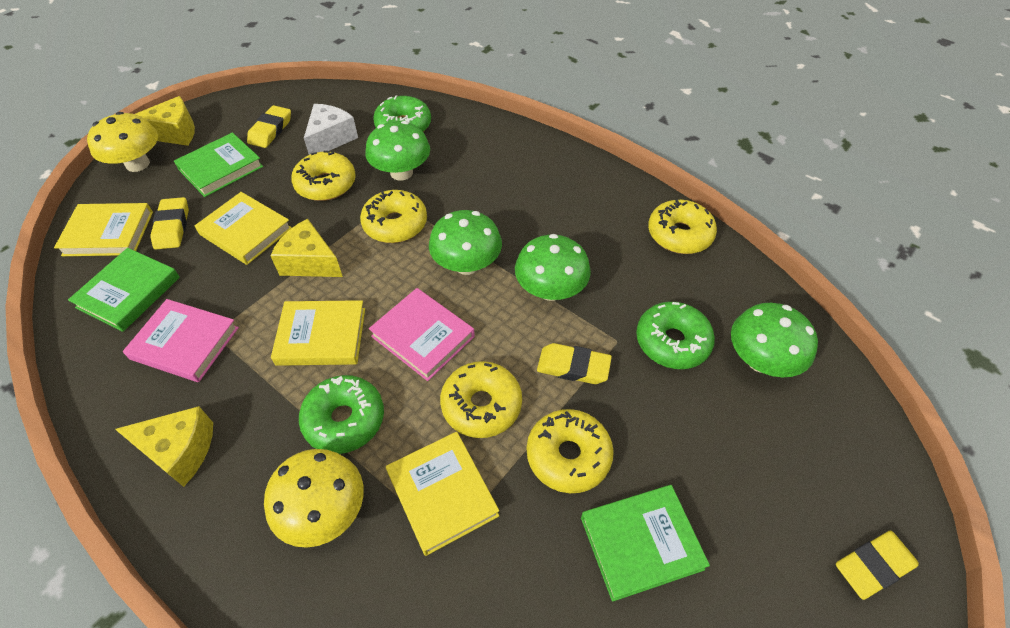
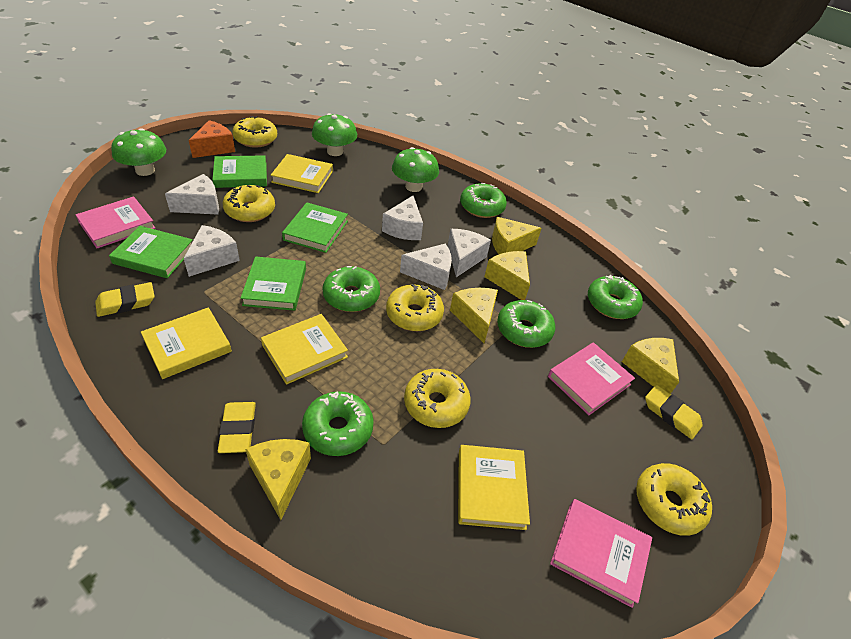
green book: [68,248,180,332] [174,132,263,197] [581,485,710,602] = 3 -> [109,226,193,278] [212,155,267,188] [241,256,306,311] [282,203,348,253] = 4
green donut: [299,375,384,454] [373,95,431,132] [636,302,715,369] = 3 -> [302,391,374,456] [323,266,380,312] [460,183,507,218] [497,300,555,348] [588,275,643,319] = 5
green mushroom: [365,121,430,181] [429,210,502,275] [515,234,591,301] [731,303,818,377] = 4 -> [111,128,166,176] [312,113,357,156] [392,147,439,192] = 3
orange cheese: none = 0 -> [189,120,235,158] = 1
pink book: [123,299,239,382] [369,288,475,381] = 2 -> [76,196,155,248] [548,342,635,415] [550,499,652,608] = 3
white cheese: [304,104,358,155] = 1 -> [165,174,219,215] [184,225,240,277] [382,196,423,240] [400,243,452,290] [448,229,491,277] = 5
yellow cheese: [115,406,213,487] [135,96,195,146] [270,219,343,277] = 3 -> [245,439,311,520] [450,288,498,343] [484,251,530,300] [492,217,542,255] [622,338,679,394] = 5
yellow eraser: [150,197,189,249] [247,105,291,148] [537,343,612,384] [836,531,919,600] = 4 -> [95,282,155,317] [218,402,256,453] [645,385,703,439] = 3
yellow mushroom: [87,112,158,172] [264,449,364,548] = 2 -> none = 0

